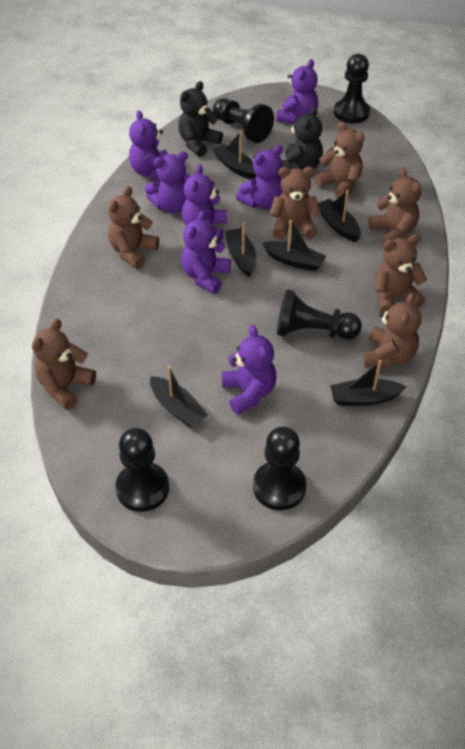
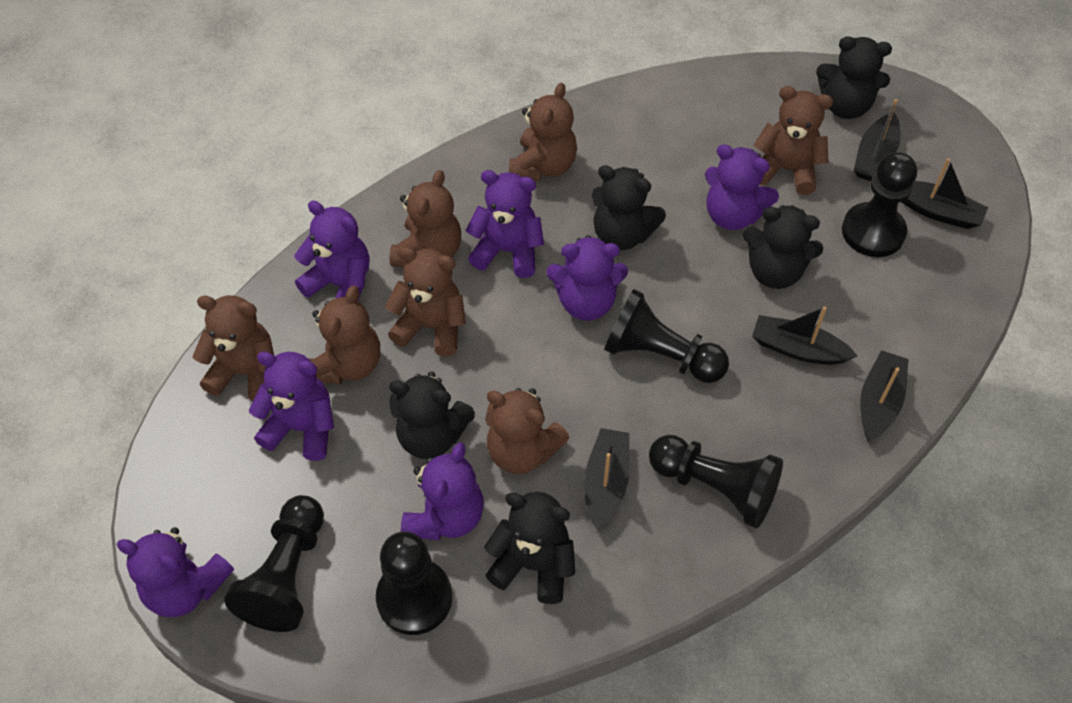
black boat: [150,366,208,428] [213,131,257,179] [225,222,256,277] [262,220,326,271] [318,190,361,242] [330,360,407,406] = 6 -> [584,428,630,530] [752,306,857,364] [854,99,900,181] [860,350,909,441] [901,158,988,229] = 5
black teddy bear: [178,81,223,157] [282,106,323,170] = 2 -> [389,371,475,459] [484,492,575,604] [592,165,666,250] [743,205,823,289] [816,36,892,119] = 5

